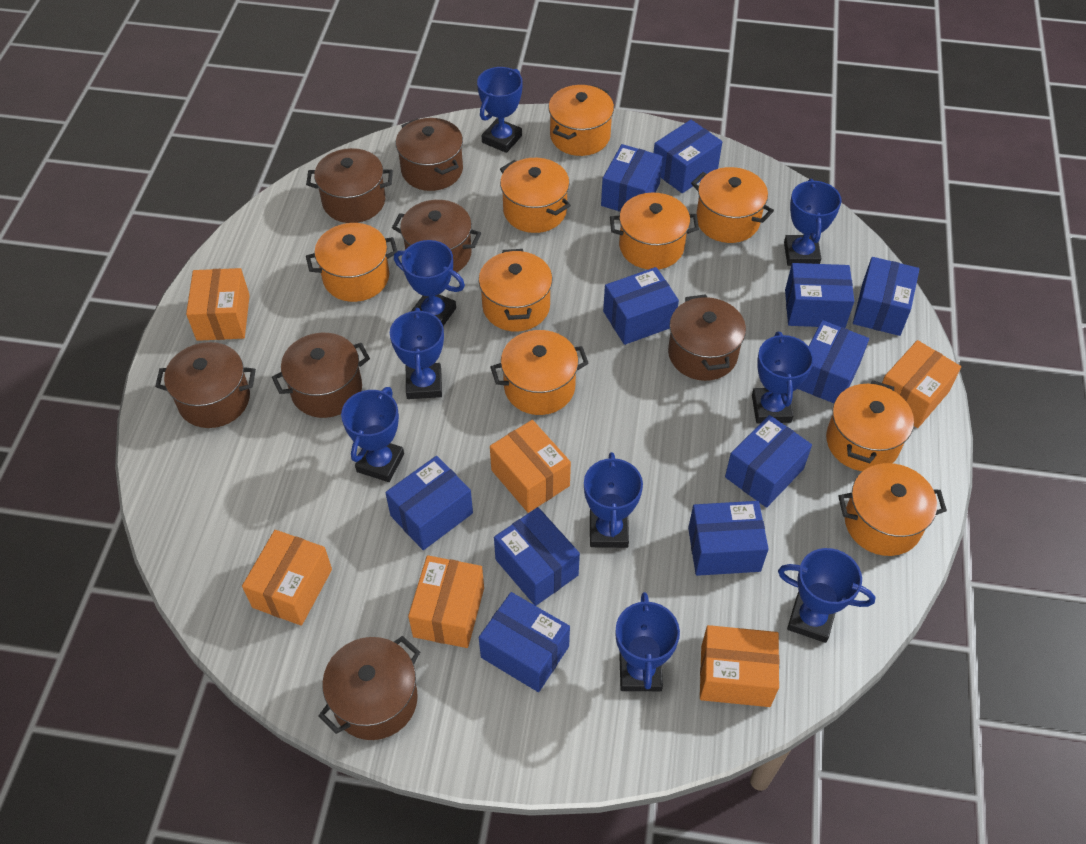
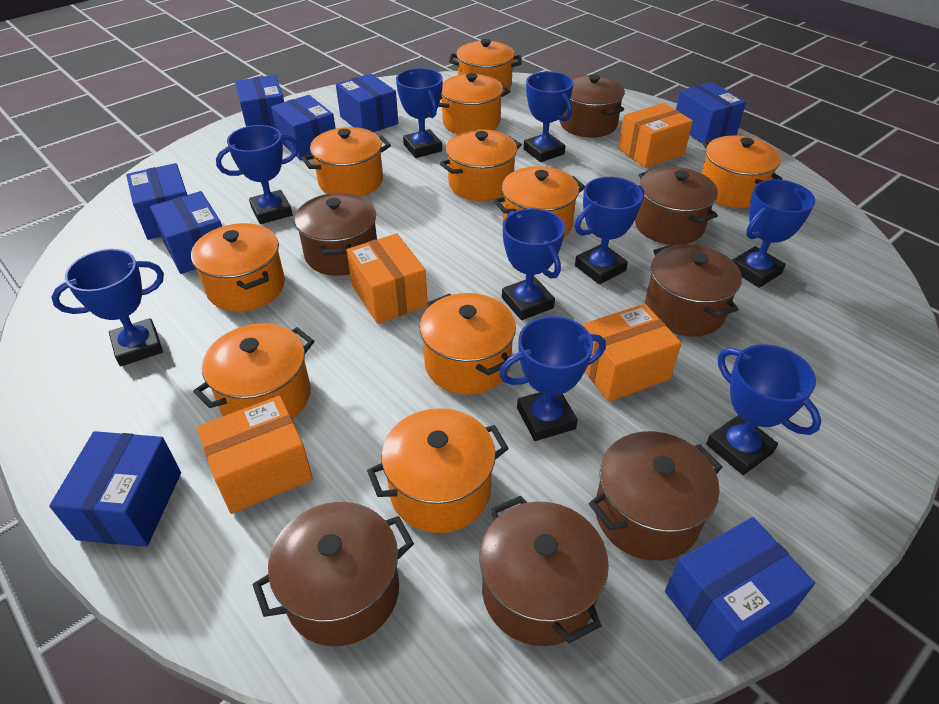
blue box: [385,456,473,550] [479,592,570,692] [494,507,580,606] [601,144,663,212] [603,267,679,345] [654,120,722,193] [688,501,769,576] [725,415,812,508] [785,263,854,328] [798,320,869,403] [853,257,920,336] = 11 -> [49,431,181,547] [126,163,187,240] [150,191,222,274] [235,75,284,128] [271,95,336,160] [336,73,398,132] [665,517,815,661] [676,82,746,144] = 8
orange box: [186,268,250,341] [242,530,332,626] [408,555,484,648] [490,420,571,513] [700,625,779,707] [882,340,961,428] = 6 -> [197,395,313,514] [346,233,428,324] [582,304,681,402] [618,103,693,168] = 4
orange pot: [306,223,397,302] [479,249,552,332] [491,330,589,415] [500,158,571,233] [548,85,614,156] [610,193,699,270] [691,167,774,243] [826,380,914,471] [838,463,947,556] = 9 -> [191,223,285,312] [193,323,314,419] [302,127,391,197] [367,408,509,533] [420,293,516,395] [439,73,511,134] [440,129,522,201] [449,39,522,92] [493,166,585,238] [701,136,782,208] = 10

